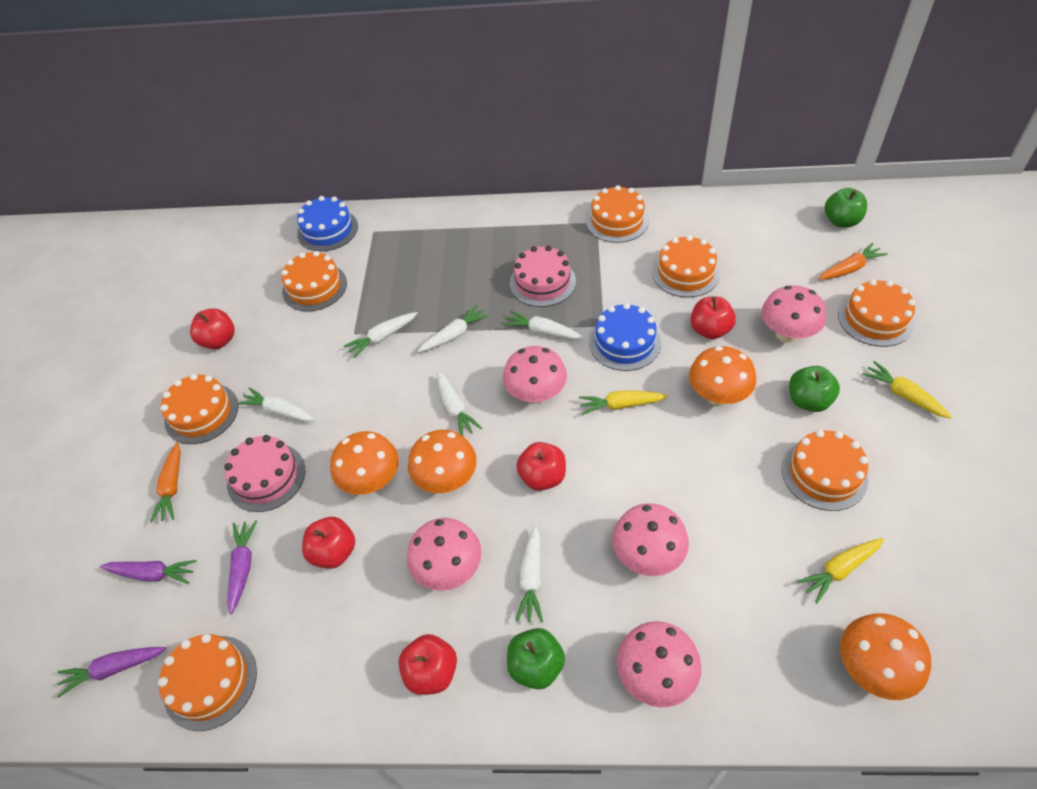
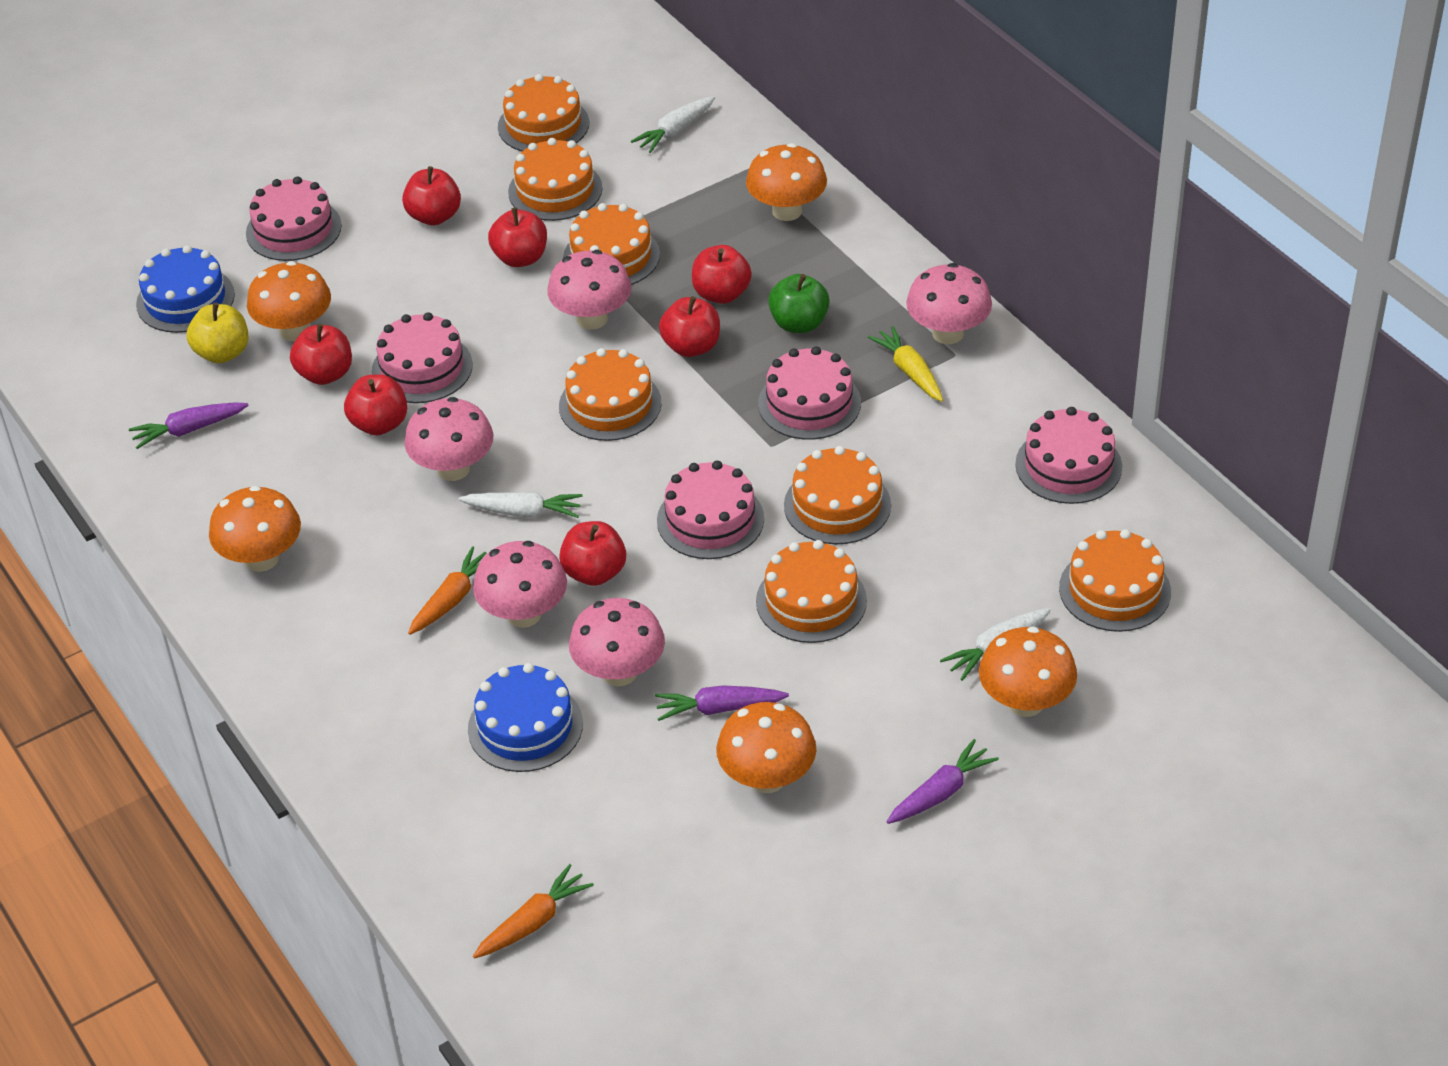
green apple: [507,628,565,689] [789,366,840,412] [825,188,867,227] = 3 -> [768,274,830,333] = 1
orange mushroom: [330,431,399,495] [408,430,477,493] [689,346,756,406] [840,613,931,700] = 4 -> [209,486,301,572] [247,261,331,341] [716,702,816,793] [746,143,827,221] [979,626,1077,717] = 5
pink cake: [224,435,305,512] [510,245,576,307] = 2 -> [246,177,342,261] [372,312,473,403] [657,461,764,559] [758,346,861,440] [1015,407,1122,504] = 5
red apple: [190,308,235,349] [302,517,355,569] [398,634,457,695] [516,442,566,491] [691,297,736,339] = 5 -> [290,324,352,385] [344,375,407,436] [402,166,461,225] [488,207,547,267] [559,521,626,586] [659,296,720,357] [692,245,752,304] = 7
white carrot: [237,387,315,422] [344,312,417,358] [418,305,489,352] [437,371,482,436] [503,311,583,339] [516,526,543,623] = 6 -> [459,492,583,518] [631,96,715,153] [940,608,1051,681] = 3
yellow apple: none = 0 -> [187,303,248,363] = 1
yellow carrot: [579,390,668,415] [797,538,884,603] [862,361,952,419] = 3 -> [868,326,943,402] = 1

